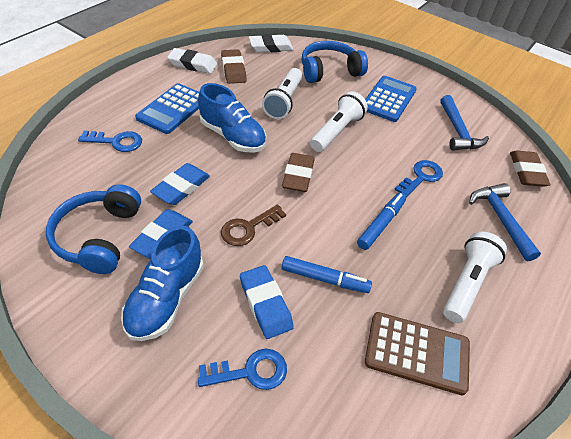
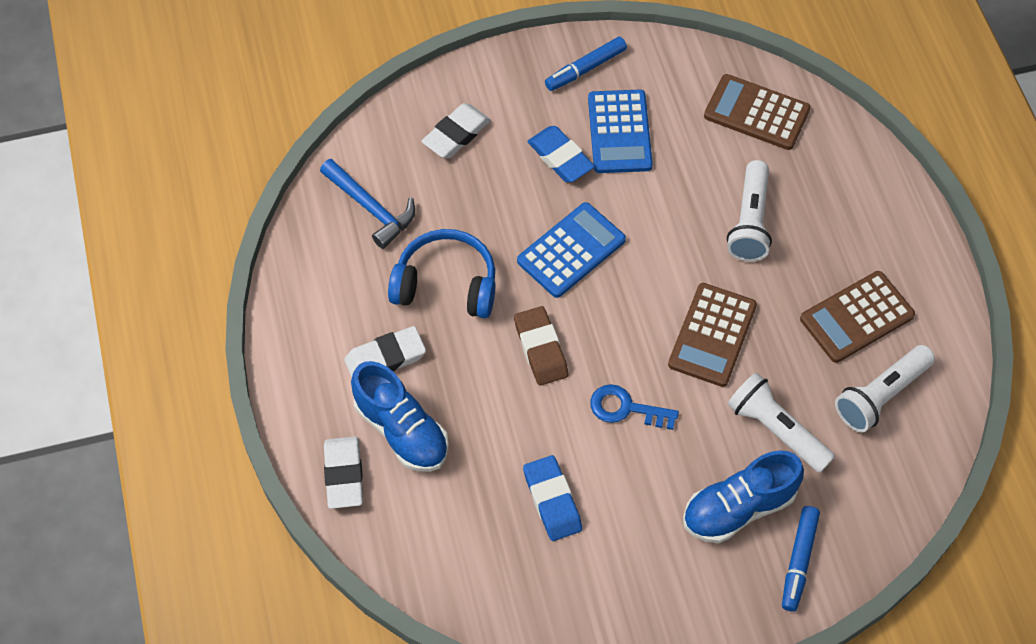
blue eraser: [129,209,193,259] [150,163,210,205] [240,265,294,339] = 3 -> [523,455,582,541] [527,126,595,182] = 2
blue hammer: [440,95,489,151] [469,183,541,262] = 2 -> [320,159,415,249] = 1
blue headphones: [46,184,141,274] [302,41,368,83] = 2 -> [388,229,496,318] = 1
blue key: [78,131,142,152] [198,349,287,390] [394,160,443,197] = 3 -> [590,384,679,430] = 1
brown calculator: [365,312,470,395] = 1 -> [668,283,757,387] [704,74,810,150] [800,271,915,363] = 3
brown eraser: [221,49,247,84] [282,153,315,192] [510,151,551,187] = 3 -> [514,306,568,385] = 1
brown key: [221,205,286,246] = 1 -> none = 0
white eraser: [167,48,217,74] [249,34,294,52] = 2 -> [324,436,363,509] [344,326,426,377] [421,103,491,158] = 3

